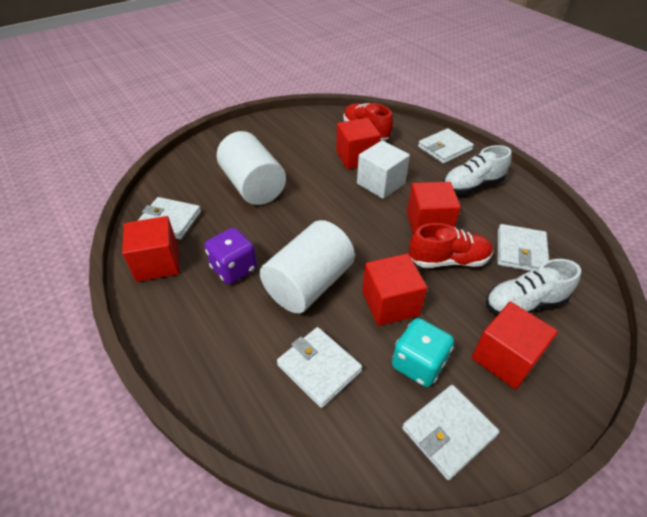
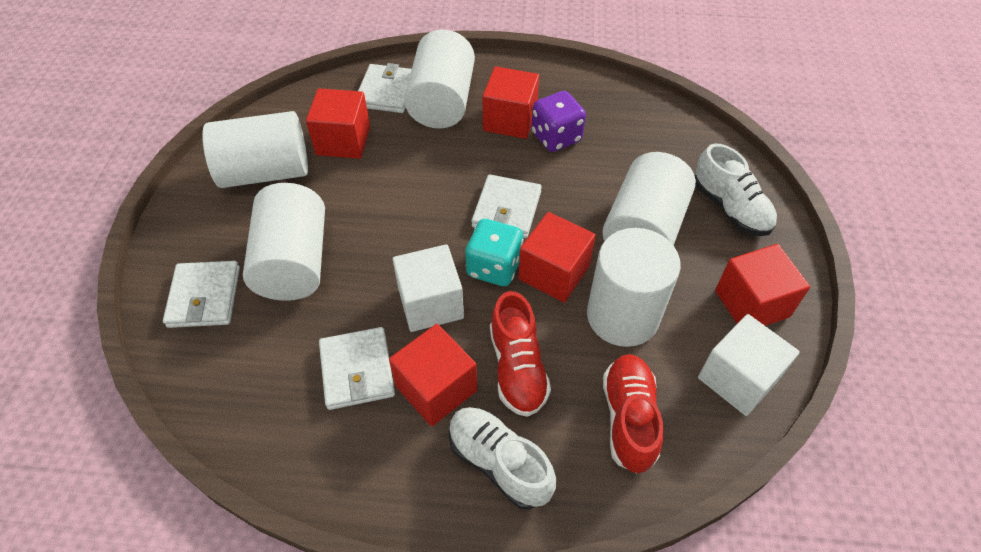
white cube: [357,140,410,199] = 1 -> [393,244,464,332] [698,314,800,416] = 2
white cylinder: [217,131,286,205] [260,220,355,314] = 2 -> [202,111,308,188] [243,183,325,301] [404,30,475,129] [587,228,681,347] [602,152,696,245] = 5
white wallet: [137,197,201,240] [277,327,362,408] [402,385,499,480] [418,128,474,164] [498,224,549,271] = 5 -> [163,261,240,328] [319,327,395,410] [358,63,412,113] [471,174,542,238] = 4

